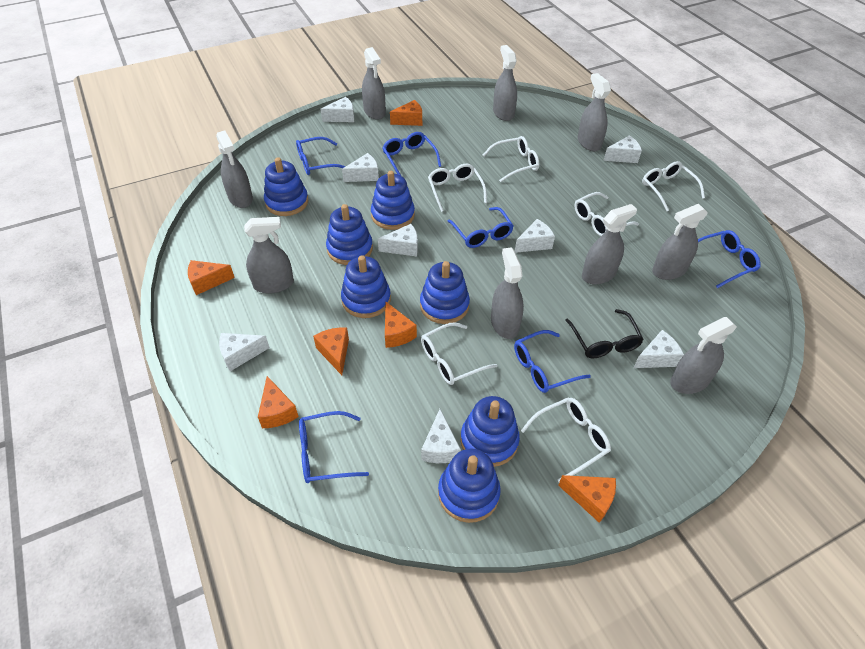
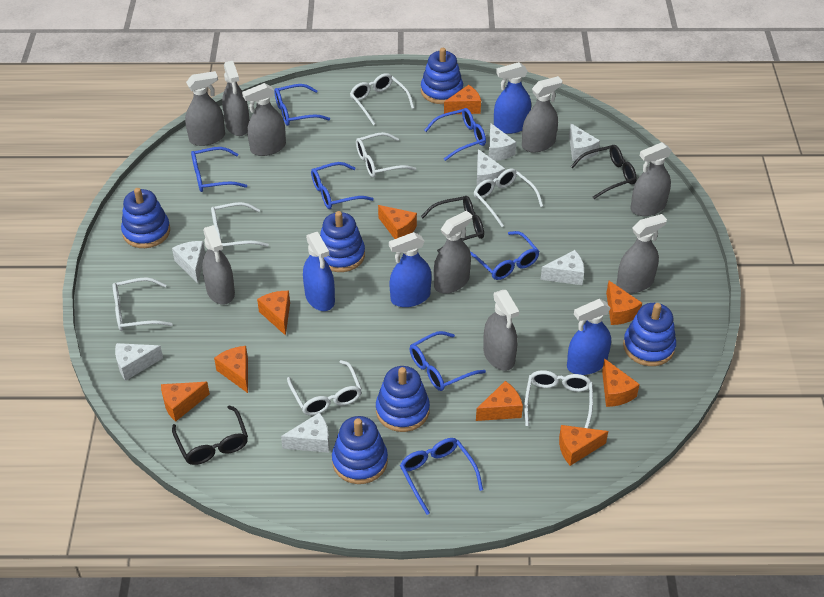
black glasses: [565,309,644,359] = 1 -> [172,405,248,465] [421,196,484,253] [570,145,637,199] = 3
blue glasses: [296,137,346,175] [299,411,369,483] [382,132,441,176] [447,207,513,248] [514,330,591,393] [698,230,760,288] = 6 -> [191,147,247,192] [274,84,330,126] [311,162,374,209] [400,438,483,515] [410,331,486,391] [424,108,486,161] [470,231,540,280] = 7
blue spray bottle: none = 0 -> [303,232,335,311] [389,232,432,307] [494,62,531,134] [567,299,611,375] = 4
blue stacking toy: [264,157,308,216] [326,204,373,265] [341,255,391,318] [371,171,415,230] [420,261,470,324] [438,448,501,523] [460,396,520,467] = 7 -> [121,188,170,248] [320,211,365,272] [332,416,388,484] [376,366,430,432] [421,48,463,104] [623,303,676,366] = 6
orange cheese: [188,260,235,295] [258,376,299,428] [313,327,349,375] [385,302,417,348] [390,100,422,126] [558,475,616,523] = 6 -> [161,382,210,422] [214,346,248,393] [257,291,290,336] [378,205,417,239] [444,85,481,114] [476,381,523,421] [559,425,608,466] [602,358,640,407] [606,281,642,325] = 9
white cheese: [219,333,270,371] [321,97,354,122] [342,153,379,182] [378,224,418,257] [421,409,461,463] [515,219,555,253] [604,135,642,163] [634,330,684,368] = 8 -> [115,343,163,381] [172,241,205,283] [281,412,330,453] [477,149,505,186] [489,123,516,161] [541,250,584,285] [569,123,600,161] = 7
white glasses: [421,322,497,385] [428,164,487,212] [483,136,539,182] [521,398,611,482] [574,192,639,236] [642,161,705,211] = 6 -> [113,278,173,331] [211,202,269,251] [287,360,362,415] [350,73,414,125] [356,132,416,178] [474,168,543,227] [524,370,593,428] = 7

